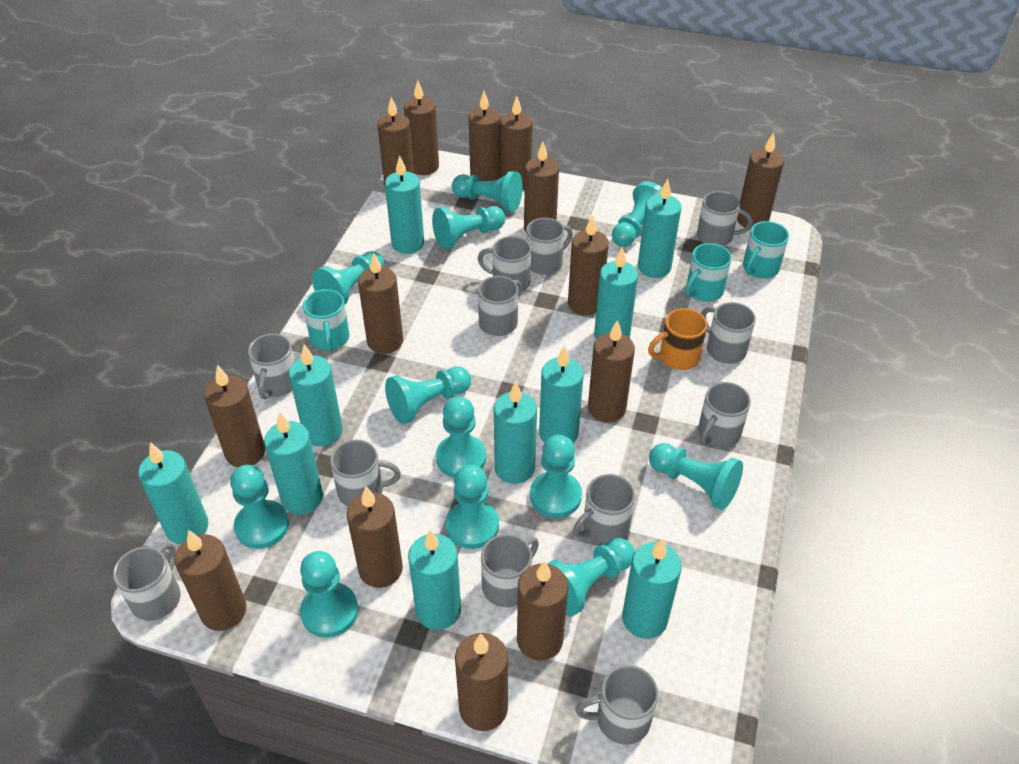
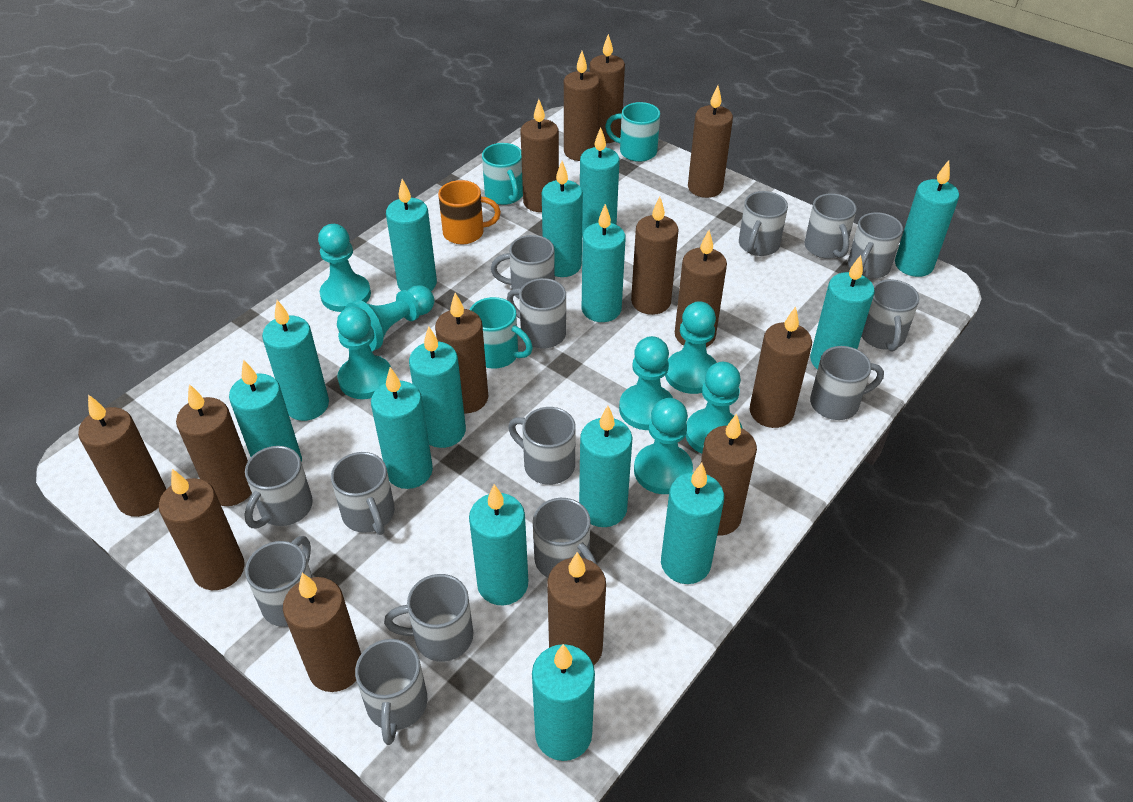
grey mug: [113,542,181,621] [248,334,295,400] [330,440,401,507] [477,236,531,292] [478,276,522,336] [481,534,539,607] [526,218,573,275] [573,474,635,544] [575,665,658,744] [697,191,753,246] [698,382,751,448] [701,302,756,364] = 12 -> [244,446,313,528] [245,536,312,627] [331,452,395,535] [355,639,427,745] [384,574,473,662] [491,235,555,299] [507,278,566,348] [508,407,576,485] [533,498,597,578] [739,191,788,256] [804,193,857,259] [810,346,884,420] [848,212,903,279] [861,279,919,351] = 14
turquoise candle: [138,442,208,545] [264,412,323,514] [289,344,343,447] [385,155,424,254] [408,530,461,630] [494,381,537,484] [539,346,584,443] [594,247,638,339] [622,538,682,639] [638,179,682,278] = 10 -> [229,359,302,462] [262,300,329,421] [371,367,433,489] [386,179,437,291] [409,326,466,448] [469,484,528,605] [532,644,595,761] [542,161,583,277] [579,406,632,527] [580,127,620,237] [582,204,626,322] [661,463,724,584] [810,255,875,370] [895,160,959,277] = 14
turquoise pawn: [230,465,289,549] [300,551,358,638] [312,251,384,305] [385,366,471,424] [432,206,505,249] [436,396,486,478] [446,465,499,549] [452,171,523,212] [530,435,582,518] [547,538,635,617] [612,181,662,247] [649,443,743,510] = 12 -> [318,224,371,312] [337,307,391,399] [345,285,434,351] [619,336,673,430] [634,398,693,494] [665,301,717,394] [686,362,743,454] = 7

